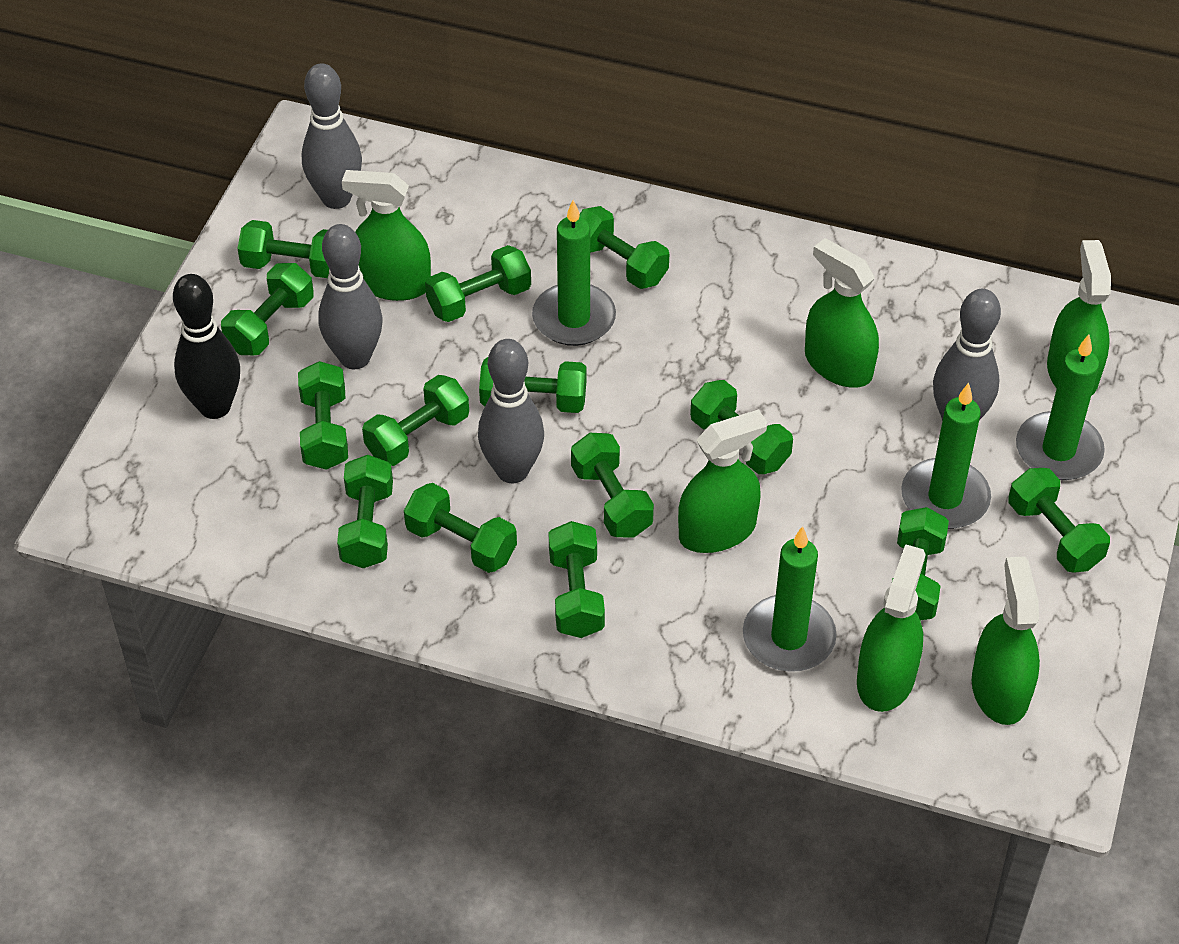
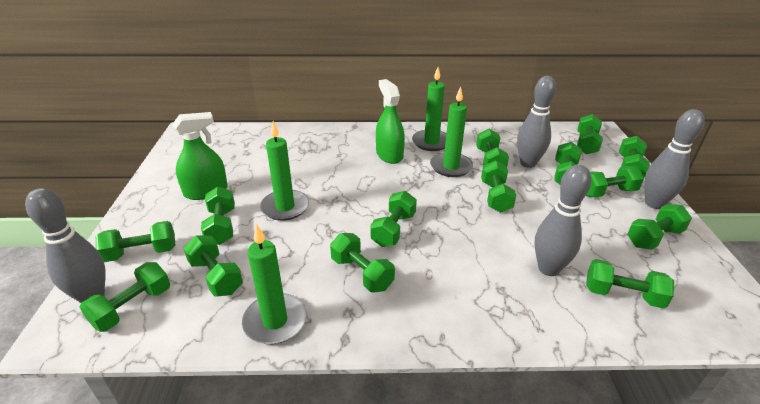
black bowling pin: [173,274,240,419] = 1 -> none = 0
green spray bottle: [342,170,431,301] [678,409,767,553] [805,238,879,387] [857,544,926,712] [972,557,1040,725] [1047,240,1111,396] = 6 -> [173,112,228,200] [376,79,405,164] = 2

